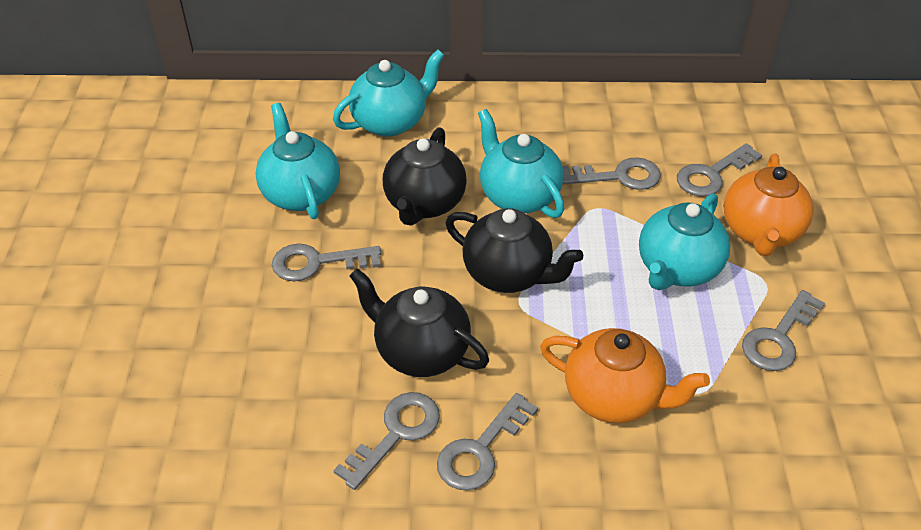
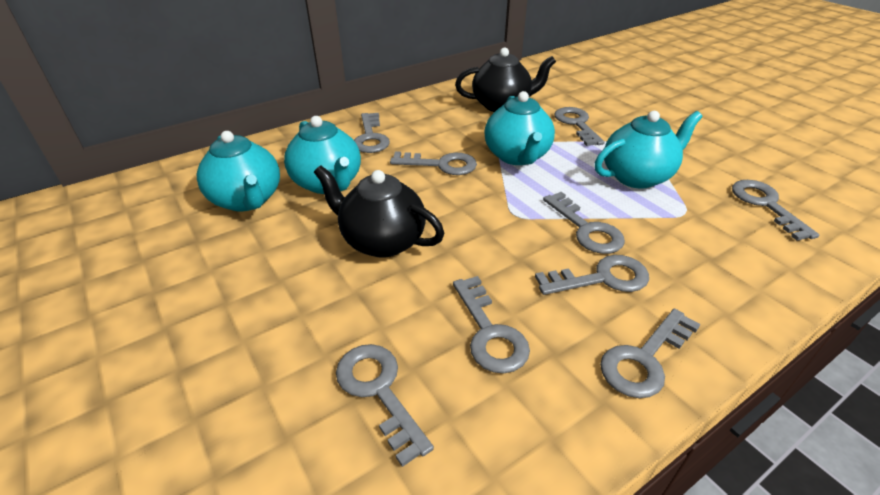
black teapot: [350,268,489,377] [383,127,467,226] [445,208,583,293] = 3 -> [314,165,444,258] [455,47,556,112] = 2
grey key: [272,243,381,281] [333,392,440,490] [437,393,538,491] [562,157,661,190] [677,143,762,196] [742,290,825,371] = 6 -> [336,344,434,467] [354,113,390,153] [390,151,477,175] [453,276,530,374] [535,255,649,295] [543,192,625,254] [555,107,605,146] [600,309,701,398] [732,180,819,241] = 9
orange teapot: [540,328,710,423] [724,154,814,256] = 2 -> none = 0

